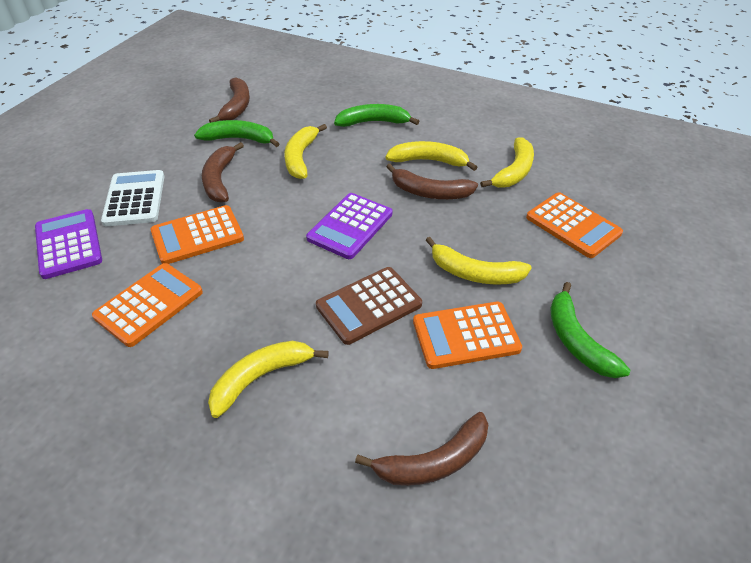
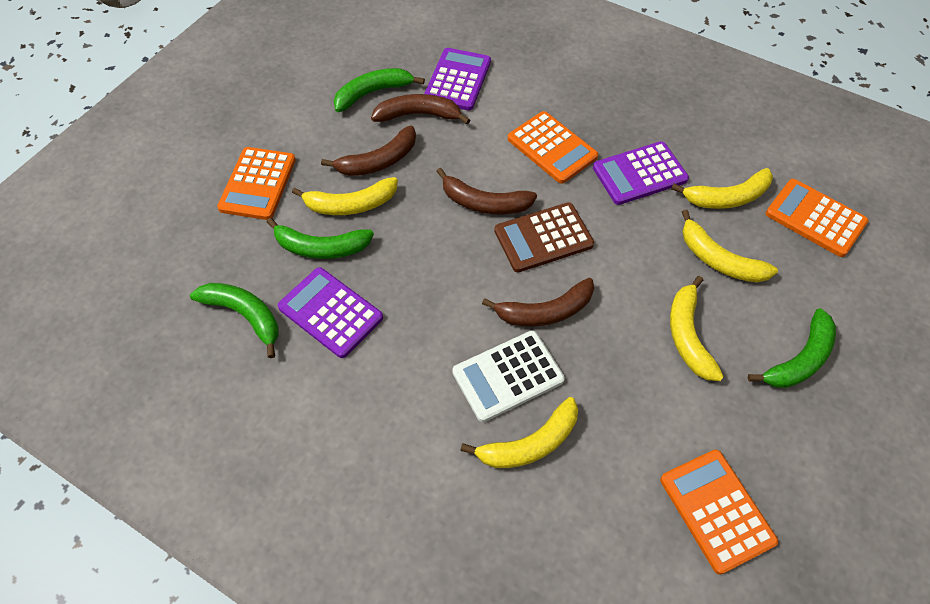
green banana: [194,120,279,147] [334,104,420,127] [550,282,630,378] = 3 -> [190,283,279,358] [267,218,374,259] [334,68,425,112] [747,308,836,388] = 4
purple calculator: [35,209,102,279] [306,193,392,259] = 2 -> [278,267,383,358] [424,48,491,111] [593,141,689,205] = 3

